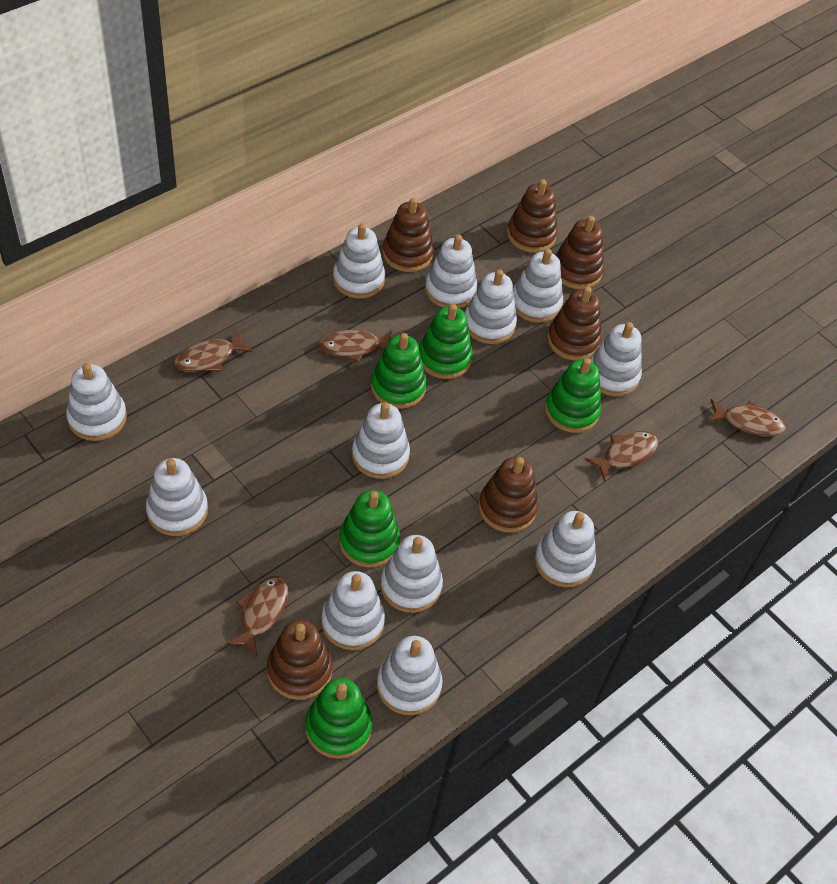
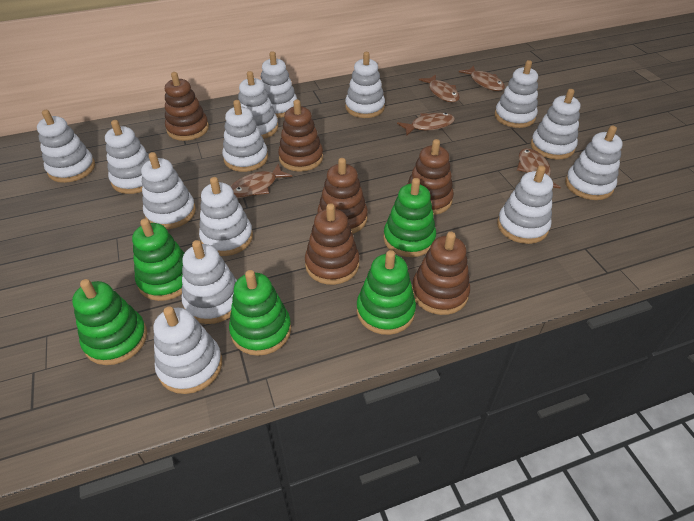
white stacking toy: [66,363,127,441] [146,458,208,536] [321,571,385,650] [333,223,385,299] [352,402,410,479] [377,636,443,715] [380,535,443,613] [425,234,477,308] [465,269,517,344] [513,249,563,323] [534,511,596,587] [590,322,642,396] = 12 -> [37,110,95,183] [105,120,150,194] [141,152,196,229] [153,306,222,394] [182,240,237,324] [199,177,253,256] [222,100,268,172] [238,71,278,139] [261,51,297,118] [345,52,385,118] [495,60,538,128] [497,166,553,244] [531,89,580,159] [565,126,623,200] = 14

